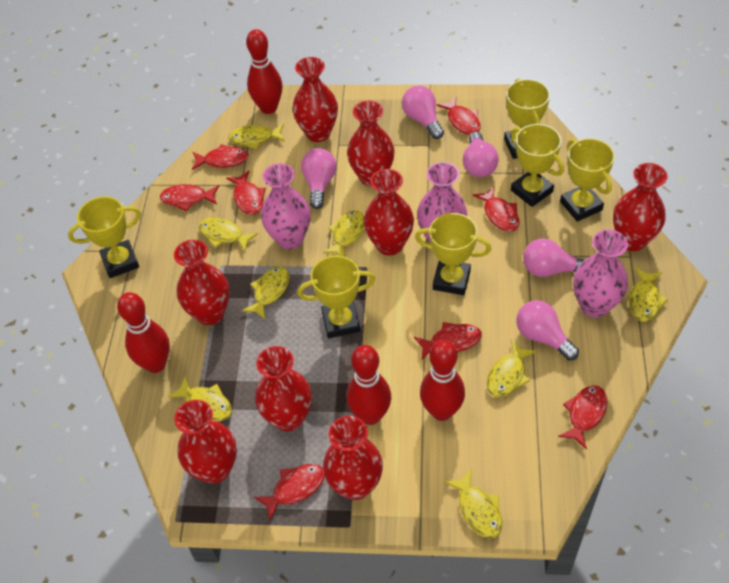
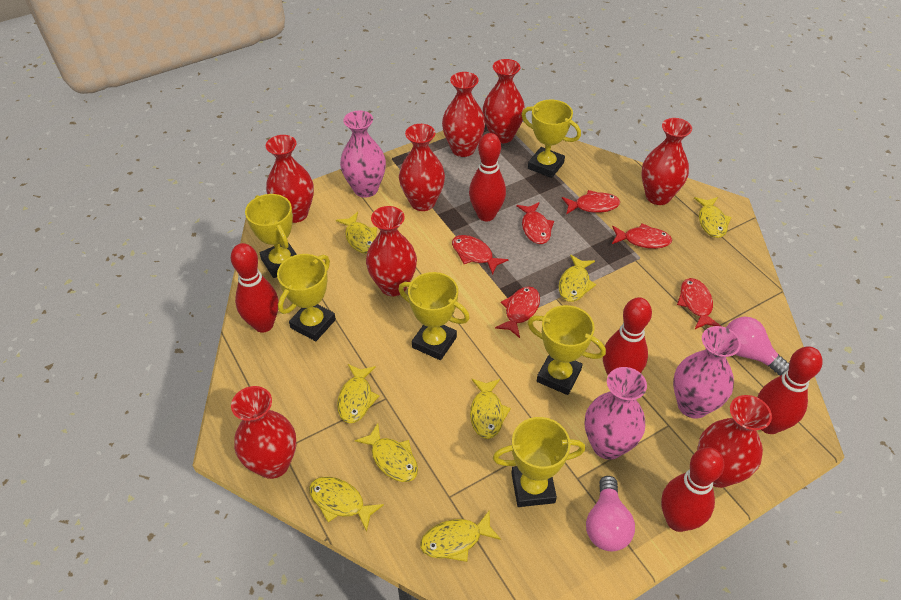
pink light bulb: [301,148,336,209] [402,86,444,139] [463,132,499,177] [516,300,579,360] [523,238,585,277] = 5 -> [586,476,635,551] [726,317,789,376] = 2
red bowling pin: [117,292,170,373] [246,29,282,114] [347,345,391,425] [420,340,465,421] = 4 -> [231,243,279,333] [469,133,506,222] [603,297,652,375] [661,447,724,532] [757,346,823,434] = 5
red fish: [160,184,219,211] [192,144,249,170] [226,171,266,215] [254,464,325,520] [414,322,482,360] [437,97,481,135] [472,186,519,232] [558,385,607,449] = 8 -> [452,235,508,275] [495,287,540,338] [516,202,554,244] [562,190,620,214] [612,223,672,249] [677,278,721,329] = 6

